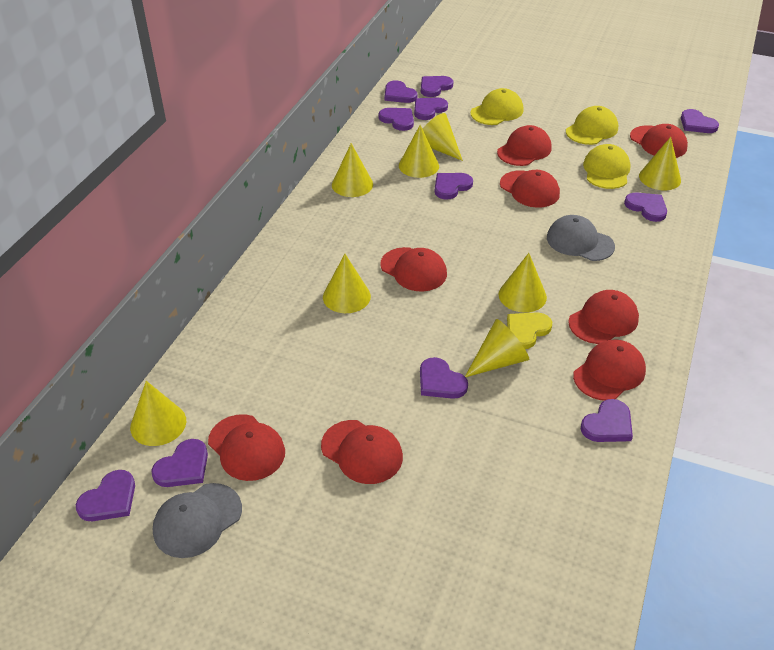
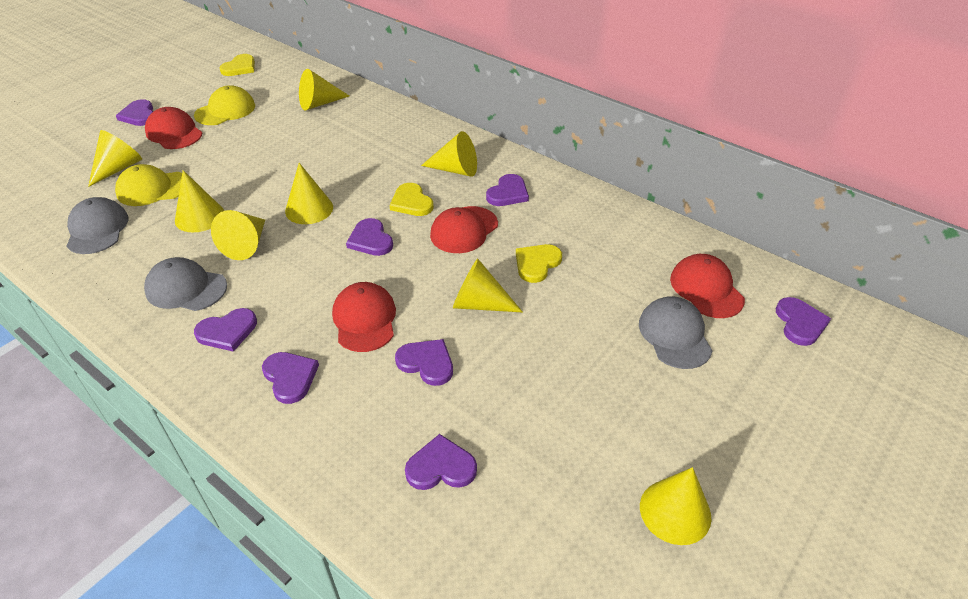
grey cap: [153,483,242,558] [547,215,615,261] = 2 -> [67,197,129,254] [144,257,227,311] [639,296,712,369] = 3
purple heart: [76,470,135,521] [151,439,208,487] [379,108,414,131] [384,80,417,103] [414,97,448,120] [420,357,468,399] [421,76,454,97] [435,173,473,200] [581,399,633,442] [624,192,667,222] [681,109,719,133] = 11 -> [116,99,153,126] [194,308,257,352] [262,352,319,404] [346,218,393,256] [395,339,453,386] [405,434,477,490] [486,174,529,206] [776,297,831,346] = 8
red cap: [208,414,285,481] [321,420,403,484] [380,247,447,291] [497,125,551,166] [500,170,560,208] [568,290,639,344] [573,339,646,401] [630,124,688,158] = 8 -> [145,107,202,149] [332,282,396,352] [430,206,498,253] [670,254,745,318] = 4
yellow cap: [470,88,524,125] [566,106,618,145] [583,144,631,189] = 3 -> [115,164,182,206] [194,85,255,125] = 2
yellow heart: [507,312,552,349] = 1 -> [220,54,255,76] [389,183,434,216] [516,244,562,283] = 3

